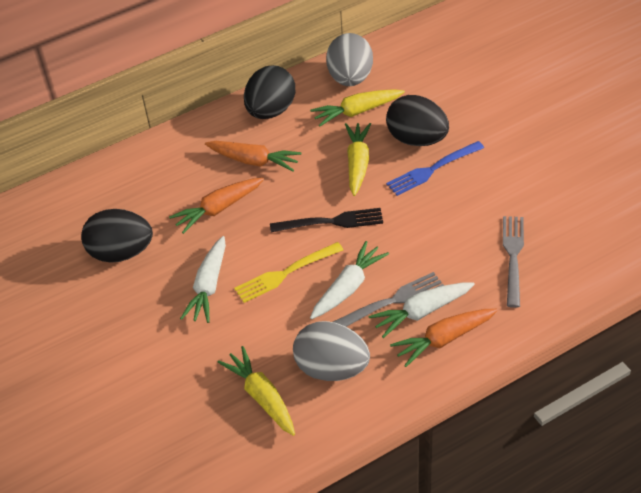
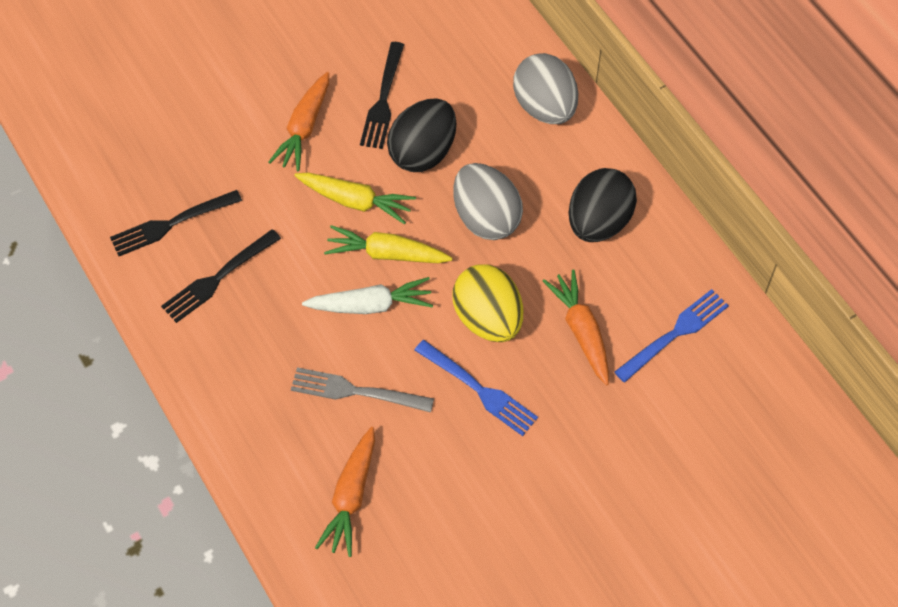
black egg: [81,209,153,263] [244,65,295,119] [386,95,449,146] = 3 -> [387,99,456,172] [569,168,637,242] = 2
black fork: [270,208,383,232] = 1 -> [110,190,242,256] [161,229,281,323] [360,42,404,149] = 3
blue fork: [386,141,484,196] = 1 -> [414,340,538,436] [614,289,729,383] = 2
grey fork: [333,272,444,327] [503,216,524,308] = 2 -> [291,367,434,413] = 1
white carrot: [180,236,226,323] [310,241,389,319] [369,282,475,338] = 3 -> [302,277,433,314] = 1
yellow carrot: [218,346,295,436] [310,89,405,127] [345,123,371,196] = 3 -> [294,172,416,224] [324,225,453,263] = 2
yellow egg: none = 0 -> [453,264,523,342] = 1
yellow fork: [234,242,343,303] = 1 -> none = 0

